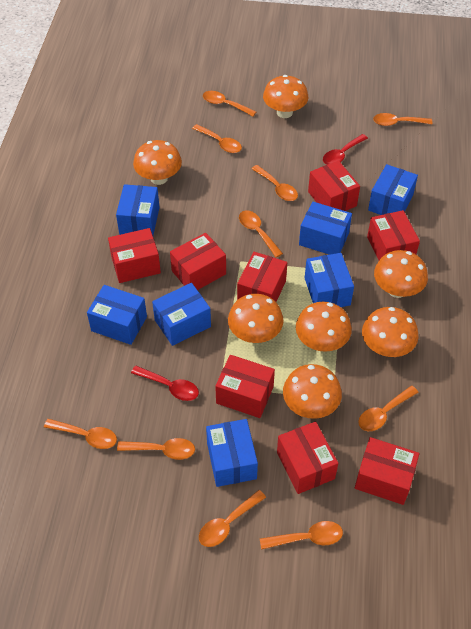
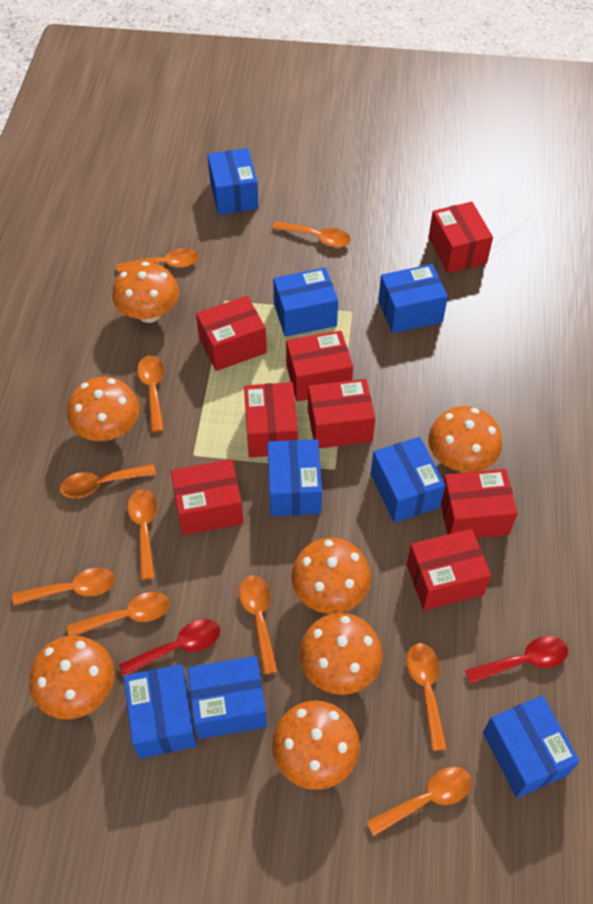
blue box: [87,285,147,345] [116,184,160,235] [152,283,211,346] [206,419,258,487] [299,202,352,255] [305,253,354,307] [368,164,418,215] = 7 -> [124,664,197,759] [187,656,267,739] [208,148,259,215] [267,439,322,516] [273,268,338,337] [371,437,445,523] [378,264,448,333] [483,695,580,798] = 8

